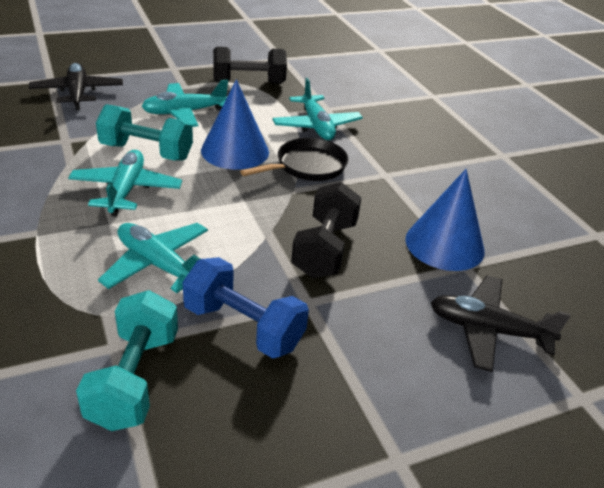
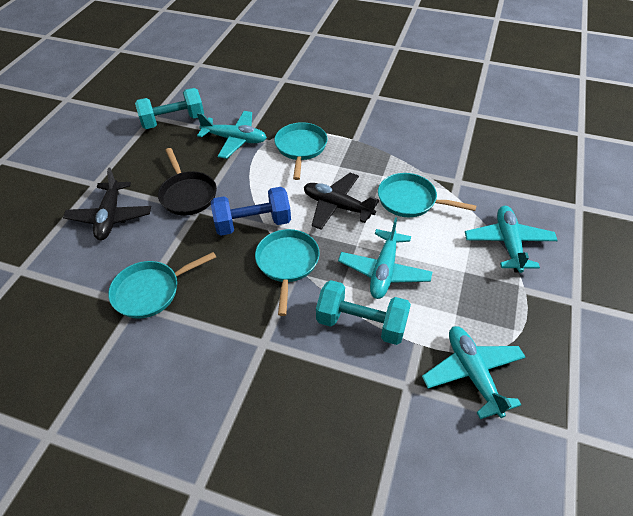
black dumbbell: [213,47,287,84] [291,182,362,278] = 2 -> none = 0
blue cone: [201,79,269,170] [405,169,484,271] = 2 -> none = 0
turquoise pan: none = 0 -> [108,252,216,319] [255,229,320,316] [274,122,328,180] [378,173,476,217] = 4

